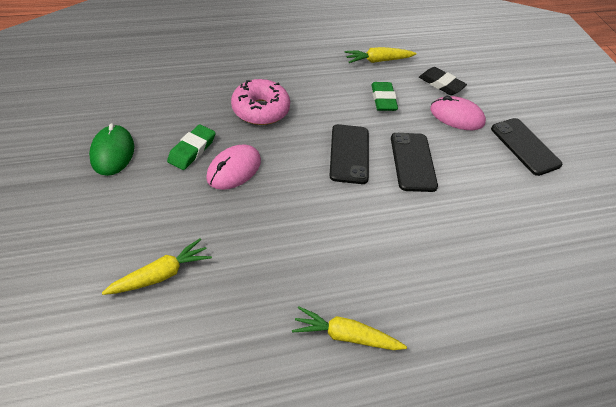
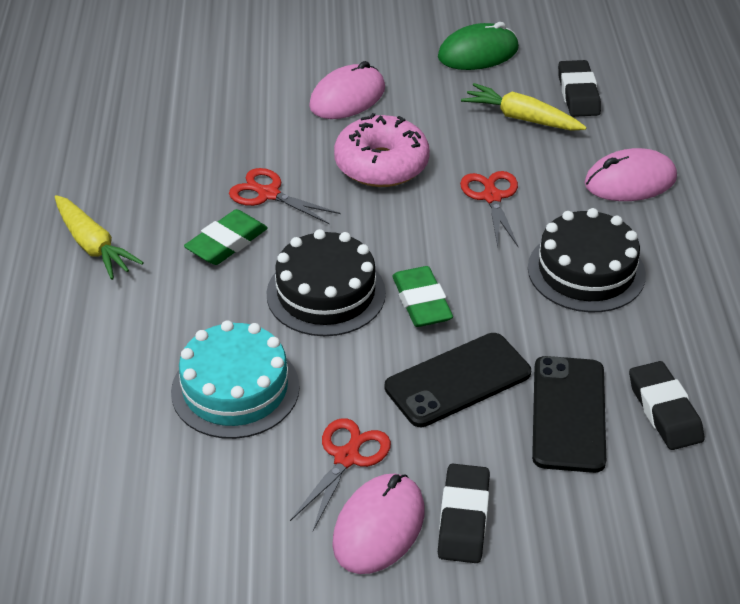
black cake: none = 0 -> [266,229,386,336] [528,208,646,312] = 2
black eraser: [419,67,467,95] = 1 -> [438,464,490,563] [558,60,601,117] [629,361,705,450] = 3
black phone: [330,124,369,184] [391,133,438,192] [491,118,562,176] = 3 -> [385,333,531,427] [532,356,606,473] = 2
pink mouse: [206,144,261,190] [430,96,486,130] = 2 -> [309,61,385,119] [332,474,425,574] [584,148,677,201] = 3
red scissors: none = 0 -> [229,168,340,224] [290,418,391,531] [460,171,518,247] = 3
turquoise cake: none = 0 -> [171,320,300,439] = 1
yellow carrot: [102,238,212,295] [292,306,407,350] [344,47,417,63] = 3 -> [55,195,144,280] [461,83,587,131] = 2

